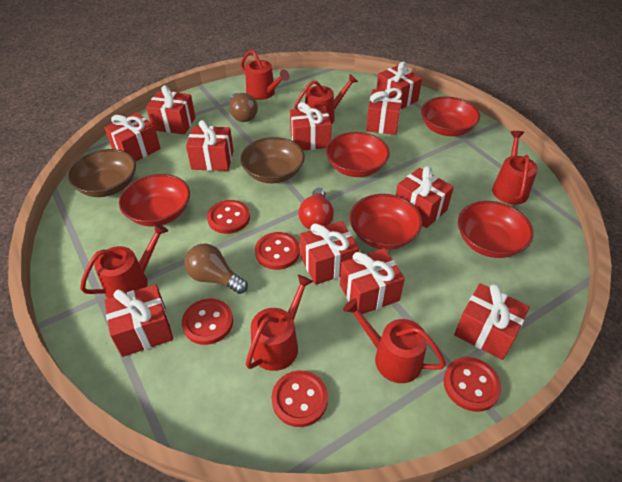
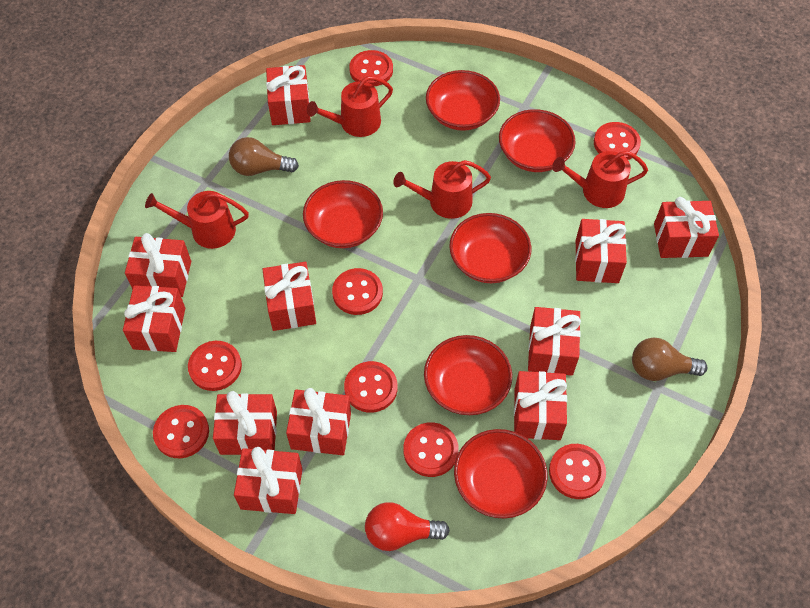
brown bowl: [67,149,136,197] [240,137,305,183] = 2 -> none = 0
red bowl: [119,174,190,227] [326,132,390,177] [350,194,423,250] [421,96,480,136] [458,201,534,258] = 5 -> [303,180,383,248] [424,335,512,415] [426,70,500,131] [449,213,531,283] [454,429,547,519] [499,109,576,172] = 6
red button: [182,299,233,345] [207,200,250,234] [255,232,300,270] [272,370,328,427] [444,357,502,412] = 5 -> [153,405,209,458] [188,341,242,391] [332,268,383,315] [344,361,397,413] [349,50,393,86] [403,422,459,477] [549,444,606,499] [594,122,641,160] = 8
red watering can: [80,223,168,299] [241,50,289,100] [246,275,313,371] [294,74,358,124] [343,298,446,383] [492,131,538,205] = 6 -> [145,191,249,249] [307,76,393,137] [393,160,491,219] [552,151,648,208] = 4

